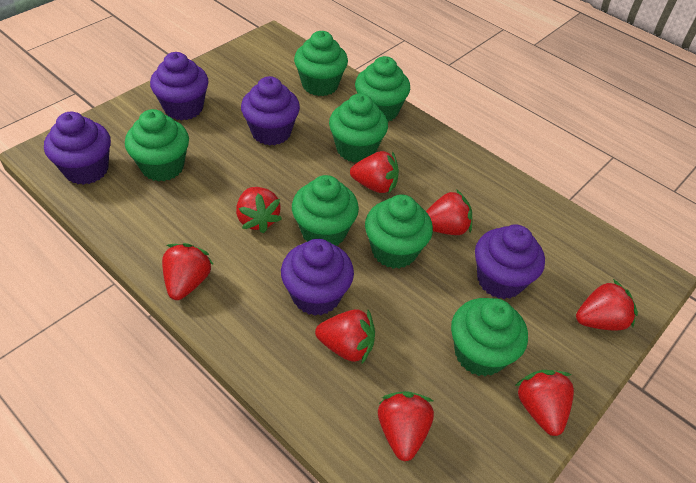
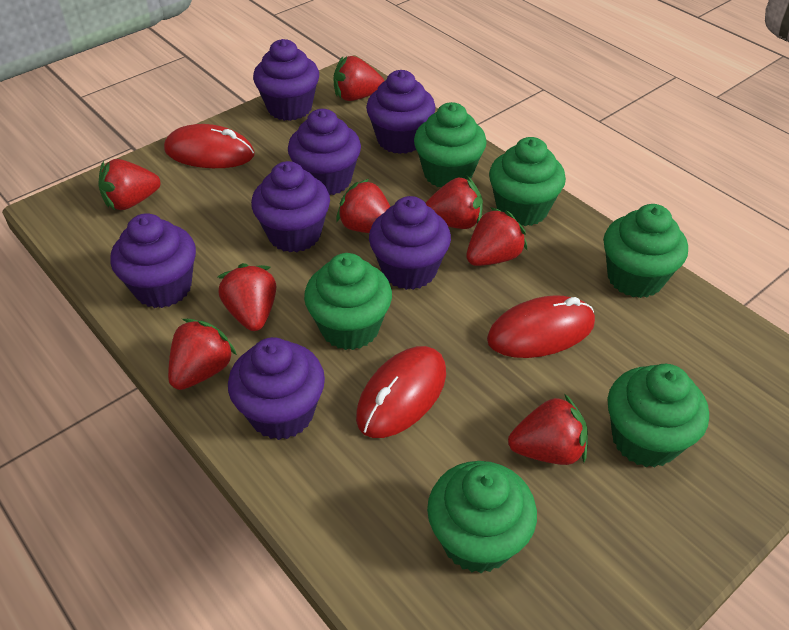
green cupcake: [125,109,189,182] [292,175,359,245] [294,31,348,96] [329,93,388,162] [355,56,410,122] [365,194,433,269] [451,298,528,376] = 7 -> [304,253,392,350] [414,102,487,187] [427,461,537,573] [489,137,566,226] [603,204,688,298] [608,364,709,468] = 6
purple cupcake: [44,112,111,185] [150,52,209,120] [241,76,300,145] [281,239,354,316] [475,224,545,299] = 5 -> [110,213,196,308] [228,337,325,440] [251,161,330,252] [253,39,319,121] [288,109,361,195] [366,70,436,154] [369,196,451,290] = 7
red mouse: none = 0 -> [164,124,255,168] [356,346,446,438] [487,295,595,358] = 3

